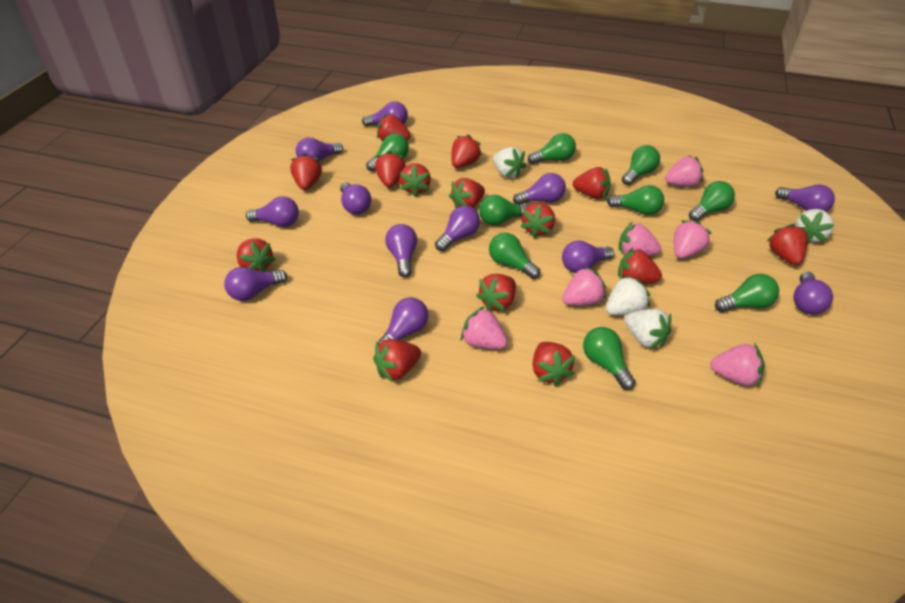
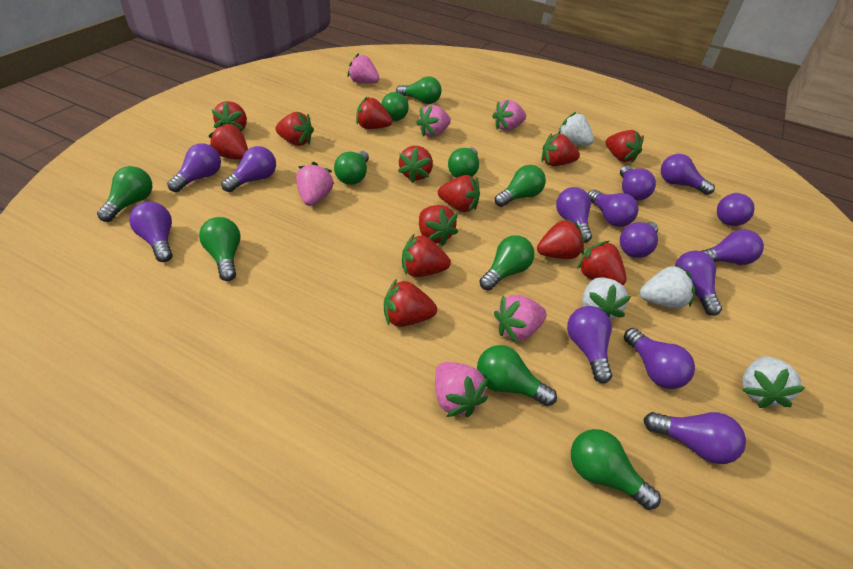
green light bulb: [366,134,409,171] [479,195,529,225] [489,233,540,279] [528,133,576,164] [583,327,635,390] [607,185,664,215] [622,145,660,185] [689,181,735,221] [715,274,779,312] = 9 -> [97,166,152,222] [199,217,240,281] [334,151,369,185] [381,92,409,121] [396,76,442,104] [448,148,479,178] [477,345,557,406] [479,235,534,291] [495,165,546,207] [571,429,661,510] = 10
purple light bulb: [224,267,287,301] [246,196,299,227] [296,137,343,162] [340,182,371,214] [362,101,408,126] [378,297,428,344] [385,224,417,277] [435,206,480,251] [513,173,566,205] [562,240,614,273] [775,184,835,212] [793,272,833,315] = 12 -> [129,202,173,262] [167,143,221,192] [222,146,276,192] [556,187,592,243] [567,306,612,384] [588,190,639,227] [620,165,656,201] [620,222,658,258] [624,328,695,389] [643,412,746,464] [661,154,715,195] [675,251,722,316] [702,229,764,265] [717,192,755,226] = 14
red strawberry: [237,238,276,272] [290,153,322,190] [373,339,421,382] [375,151,406,187] [377,114,410,142] [399,163,431,197] [449,178,485,208] [452,134,482,168] [476,274,516,311] [520,203,555,238] [533,342,575,386] [573,167,611,199] [618,247,662,284] [766,224,807,265] = 14 -> [209,122,248,160] [212,101,247,131] [275,112,314,146] [356,97,392,129] [384,279,437,327] [398,146,433,183] [402,234,451,277] [419,205,458,246] [438,175,480,212] [537,218,585,259] [542,133,580,166] [577,241,627,285] [605,130,644,163] = 13

